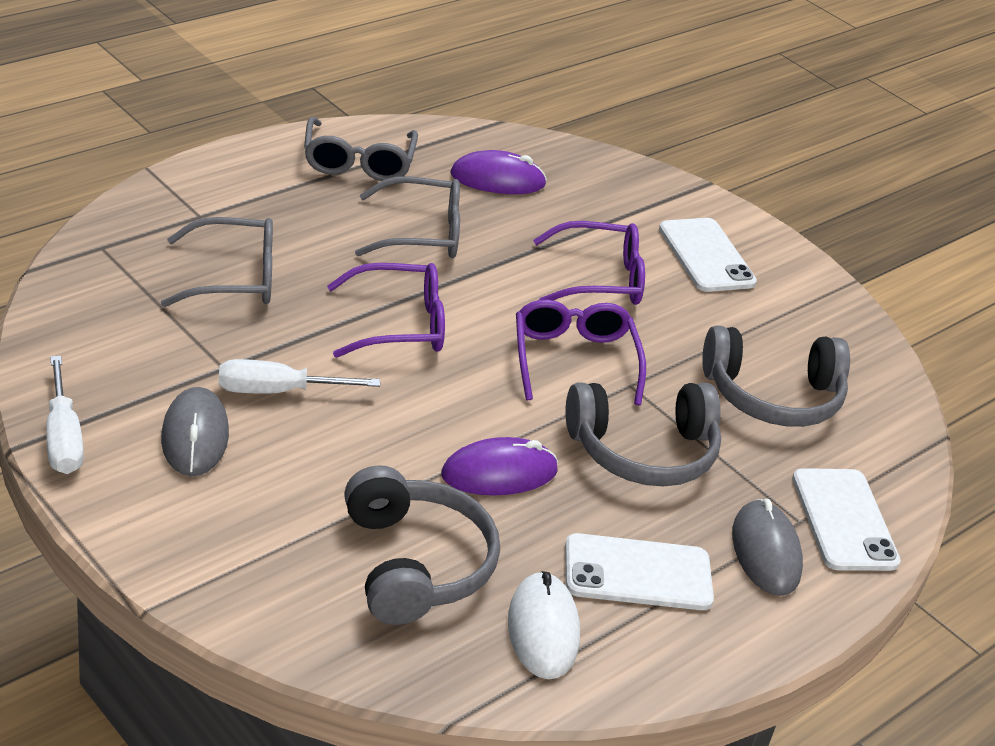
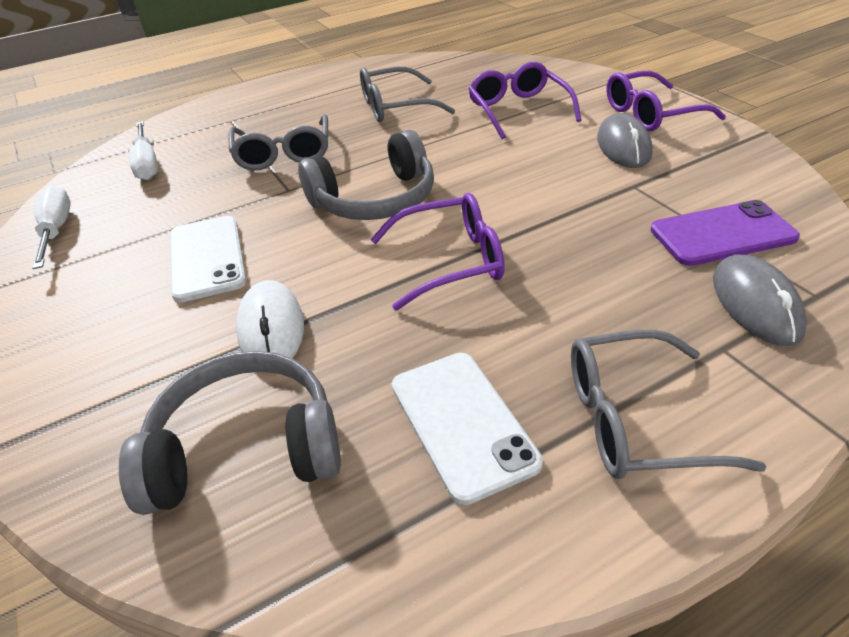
grey headphones: [344,465,500,625] [565,383,721,486] [702,326,850,427] = 3 -> [119,351,341,515] [298,130,434,220] = 2
purple mouse: [441,437,558,495] [450,150,547,194] = 2 -> none = 0
purple phone: none = 0 -> [650,200,800,266] = 1
white phone: [565,533,714,610] [659,218,757,292] [792,468,901,571] = 3 -> [170,216,246,302] [392,353,543,505] = 2

